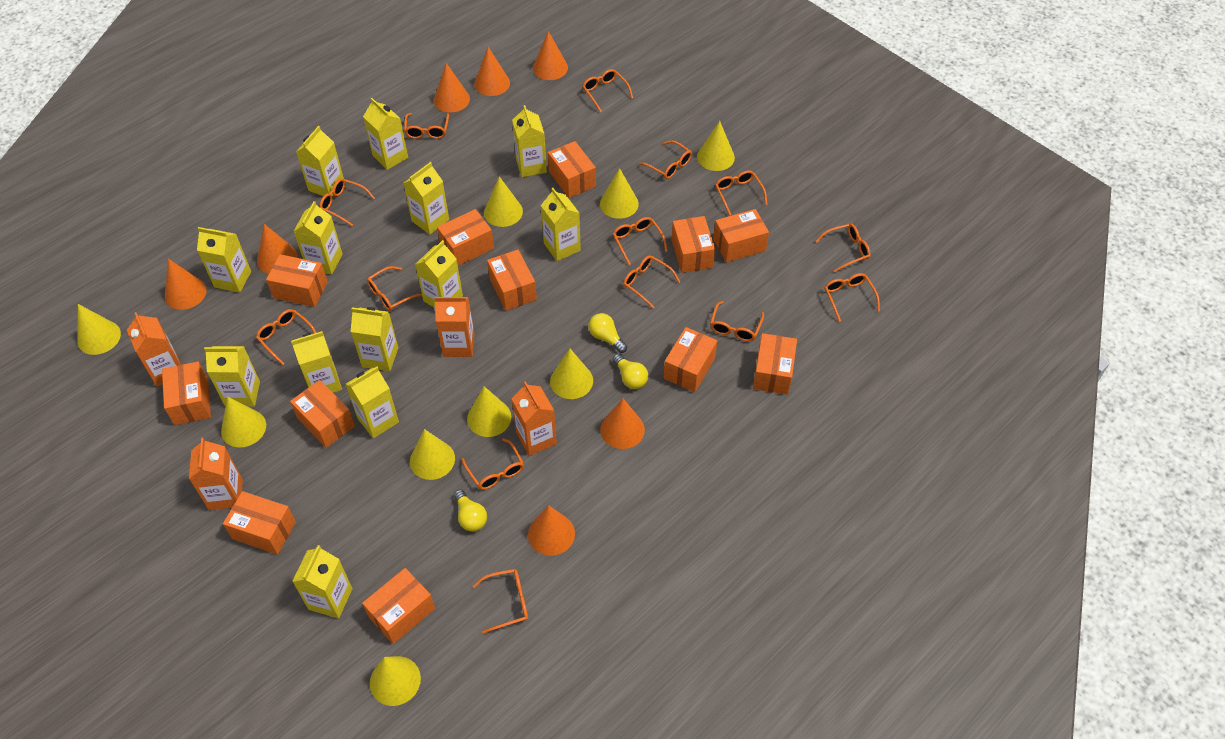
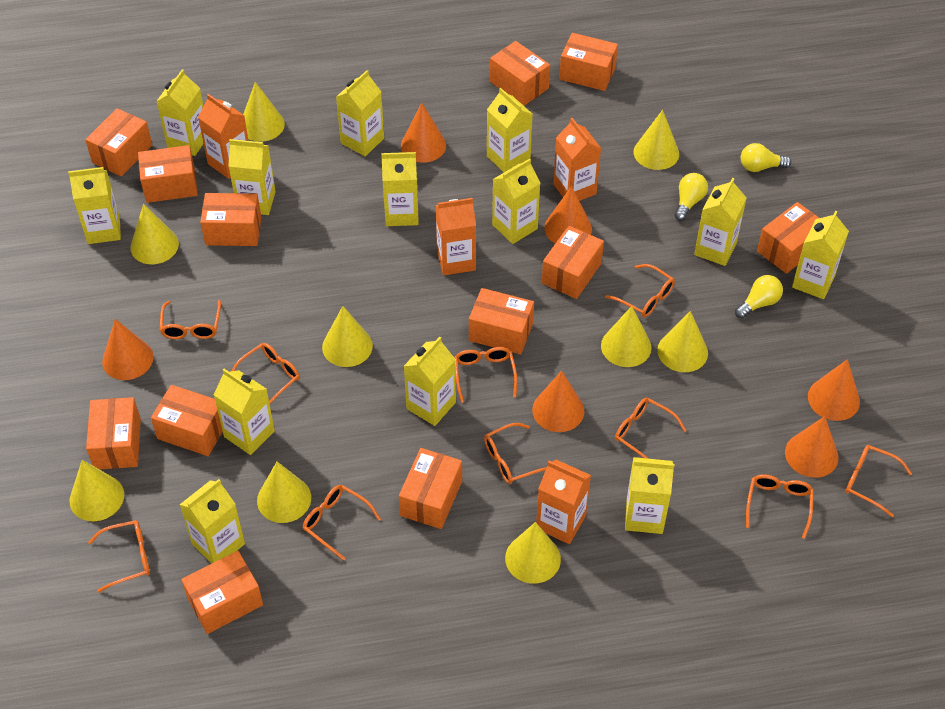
orange cone: [165,259,206,310] [257,224,298,274] [434,63,470,113] [474,47,510,96] [528,505,575,556] [533,31,568,80] [600,398,645,449] = 7 -> [102,319,154,380] [401,103,446,163] [532,371,584,432] [544,186,592,243] [785,416,839,478] [808,359,860,421] = 6
orange glasses: [256,309,317,365] [319,178,375,226] [367,266,422,311] [404,113,449,139] [462,438,524,490] [473,569,528,634] [582,69,633,112] [613,217,668,265] [623,255,680,308] [638,141,692,179] [710,301,764,341] [715,170,767,216] [815,224,870,272] [825,273,880,322] = 14 -> [88,520,150,593] [160,300,221,339] [232,343,300,404] [303,485,381,561] [454,347,518,403] [484,423,547,484] [605,264,675,317] [615,398,687,459] [746,474,814,539] [845,445,912,517] = 10

